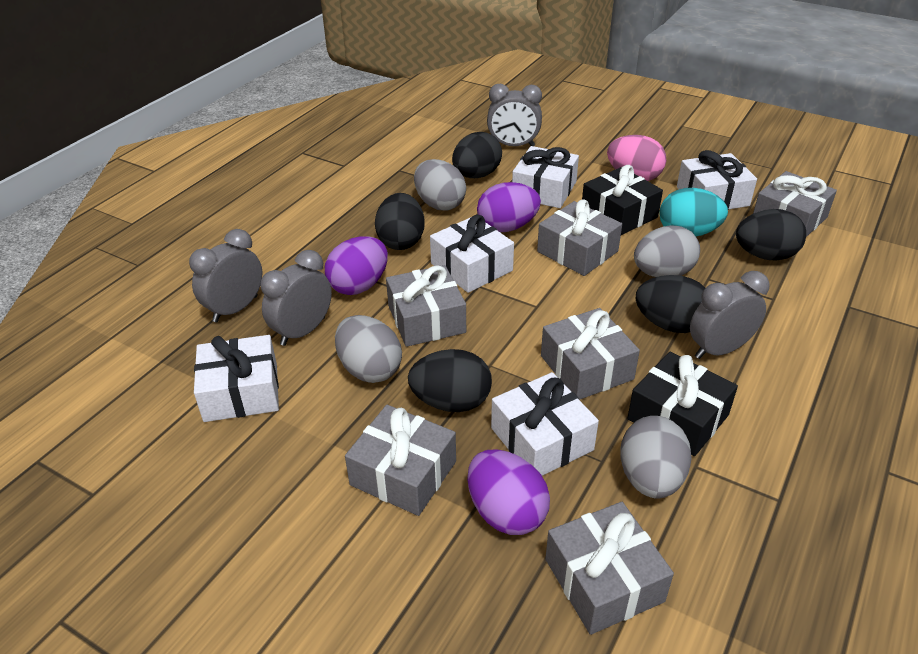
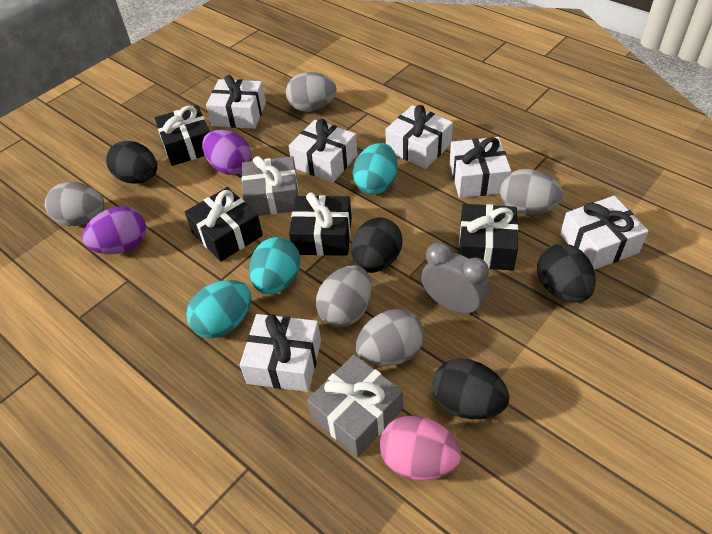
black egg: [375,193,425,250] [408,349,492,412] [452,132,502,178] [635,275,705,333] [736,209,806,261] = 5 -> [106,141,157,184] [351,217,402,273] [432,358,510,419] [537,243,596,303] = 4
black gift: [582,165,663,235] [627,352,738,456] = 2 -> [155,105,210,166] [185,187,263,262] [289,192,352,256] [459,204,518,271] = 4
grey clock: [189,229,263,322] [261,250,332,346] [487,84,542,146] [690,271,769,359] = 4 -> [421,242,489,316] = 1
grey egg: [335,315,402,383] [414,159,466,211] [620,416,692,499] [634,225,700,277] = 4 -> [45,182,104,226] [286,72,337,112] [316,265,372,327] [356,309,424,367] [500,169,563,215] = 5
grey gift: [345,405,456,516] [386,265,466,347] [537,199,622,276] [541,308,640,400] [545,502,674,635] [753,171,837,237] = 6 -> [242,156,299,216] [307,355,403,457] = 2
purple egg: [325,236,388,295] [467,450,550,535] [477,182,541,232] = 3 -> [82,206,146,254] [202,130,252,175] = 2
turquoise egg: [659,188,728,236] = 1 -> [186,280,251,338] [249,237,301,295] [353,143,398,195] = 3
white gift: [194,335,279,422] [430,215,514,293] [491,372,599,476] [512,146,579,208] [677,150,757,209] = 5 -> [206,75,266,129] [240,314,321,392] [289,119,357,183] [385,105,453,169] [449,137,511,198] [560,196,649,270] = 6

